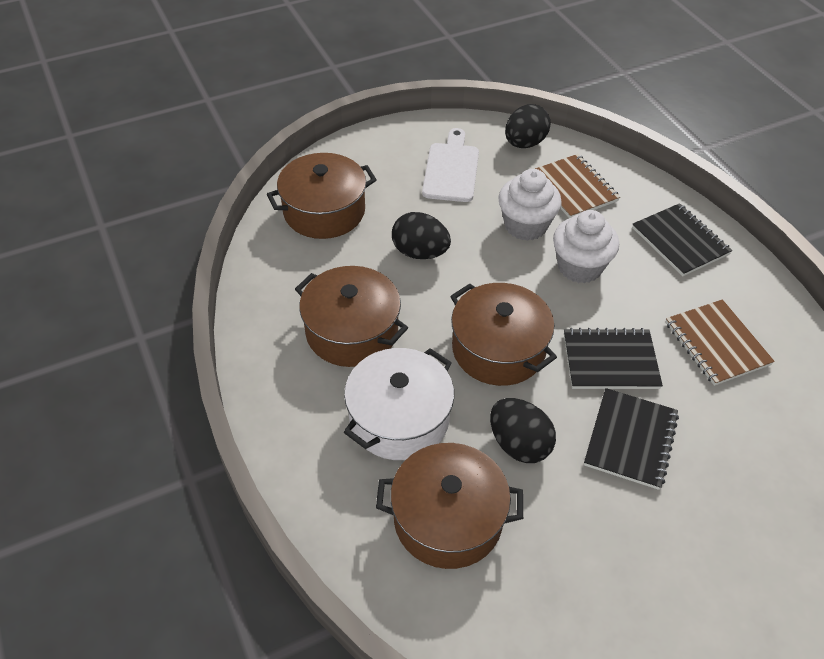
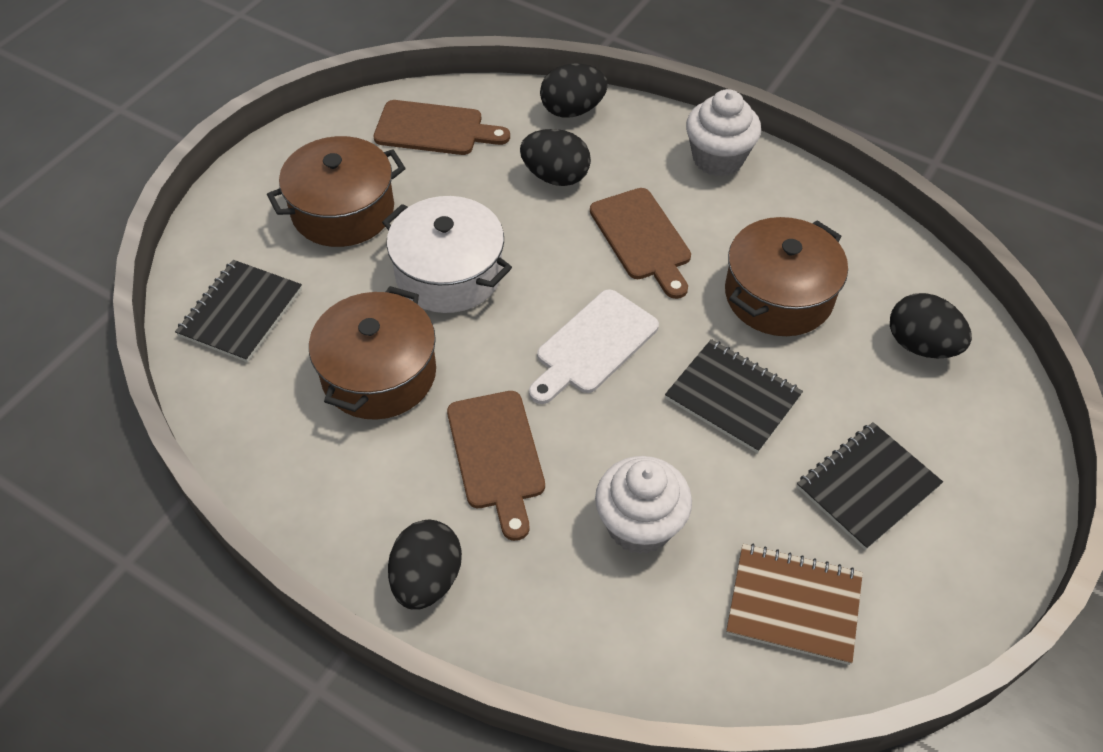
black egg: [392,212,451,259] [490,398,556,463] [505,104,550,148] = 3 -> [388,520,462,609] [520,129,591,186] [540,63,608,118] [890,293,972,358] = 4
brown cutting board: none = 0 -> [374,100,510,155] [447,391,545,541] [590,188,691,299] = 3
brown notebook: [535,154,620,218] [666,299,775,386] = 2 -> [726,544,863,665] = 1
brown pot: [267,153,377,239] [295,266,408,367] [376,443,523,569] [450,283,557,386] = 4 -> [267,136,405,247] [309,286,436,420] [725,217,848,336] = 3

